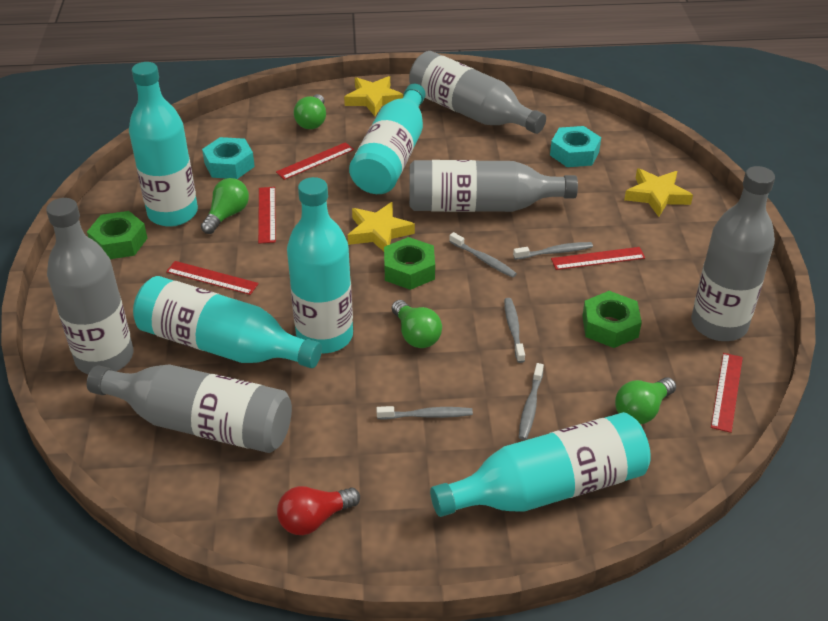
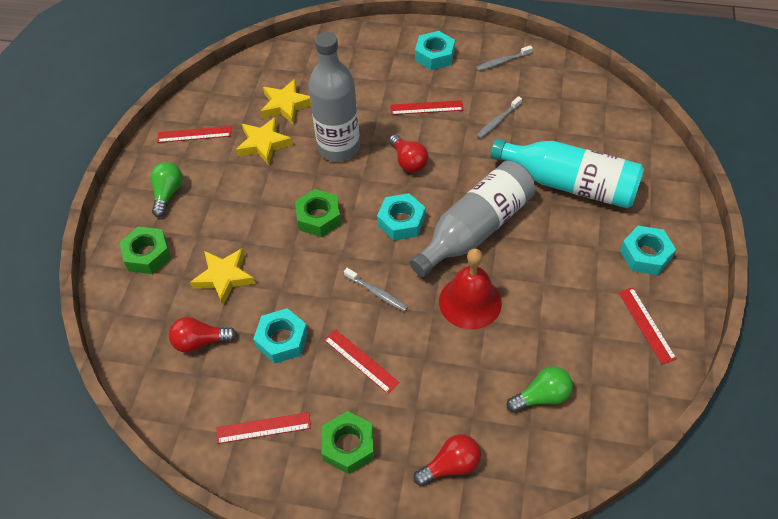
green light bulb: [201,178,249,234] [294,94,326,129] [392,300,442,348] [615,377,676,424] = 4 -> [150,162,183,217] [507,366,573,413] = 2
grey bottle: [46,198,133,374] [87,364,292,453] [409,51,546,134] [409,160,578,212] [691,166,775,341] = 5 -> [308,32,360,162] [410,161,536,277] = 2
grey toothbrush: [376,406,473,420] [449,232,517,278] [504,298,525,363] [513,242,593,260] [519,363,544,440] = 5 -> [344,268,408,312] [476,45,533,71] [476,96,522,139] = 3
red bell: none = 0 -> [439,248,502,329] = 1
red light bulb: [277,486,360,535] = 1 -> [169,317,237,353] [389,134,428,173] [413,434,481,486] = 3
turquoise bottle: [129,62,198,227] [133,276,322,368] [287,177,353,353] [349,84,426,194] [430,412,651,517] = 5 -> [490,139,644,208] = 1
turquoise nut: [202,137,255,179] [550,126,601,167] = 2 -> [253,308,308,363] [377,193,426,241] [415,31,455,70] [620,226,676,275] = 4

